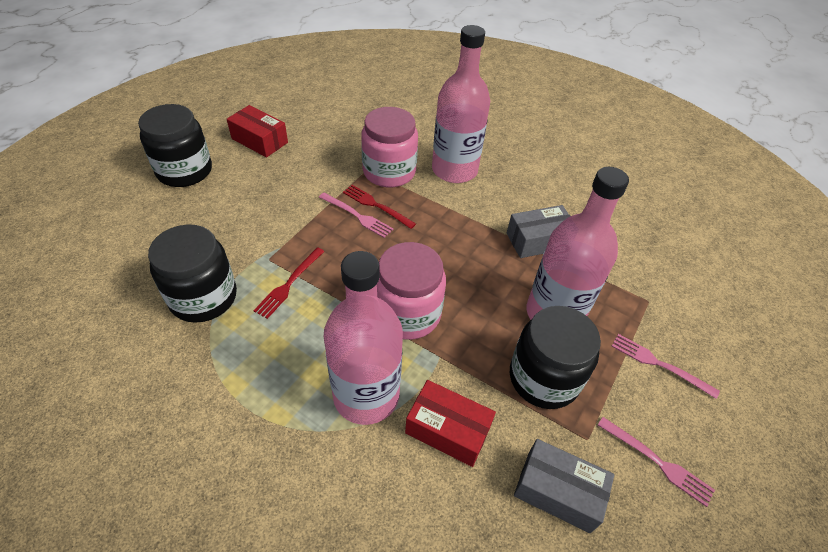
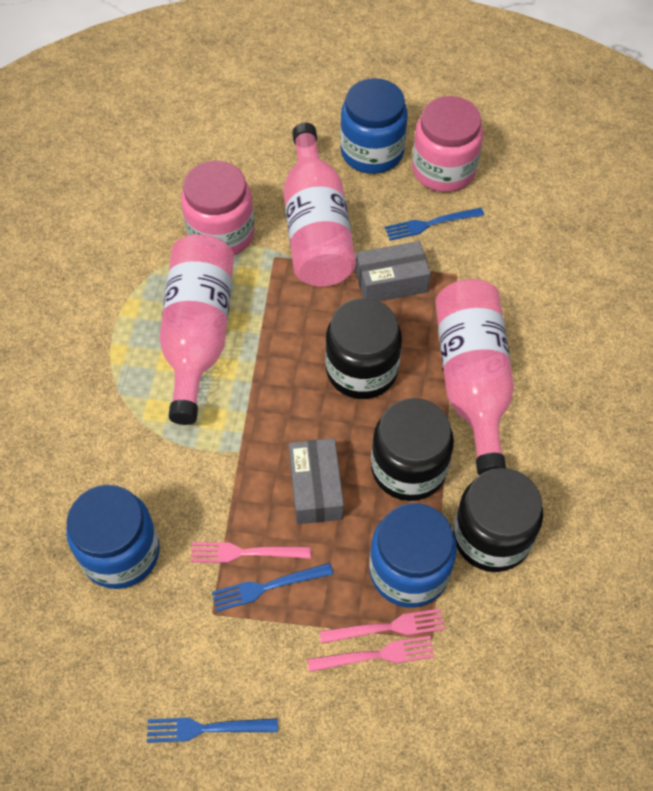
blue fork: none = 0 -> [147,718,278,743] [212,563,333,612] [385,208,484,241] = 3
blue jar: none = 0 -> [66,485,160,589] [340,78,408,174] [369,503,457,608] = 3
red box: [227,105,288,158] [405,380,496,467] = 2 -> none = 0
red fork: [253,247,325,319] [343,185,416,229] = 2 -> none = 0

